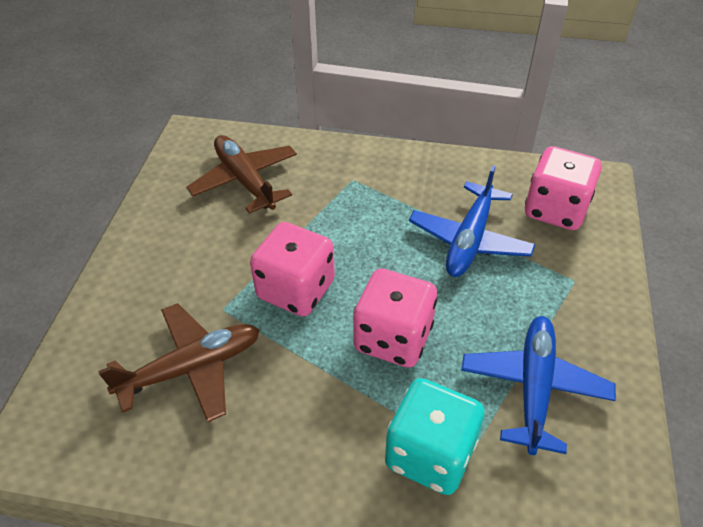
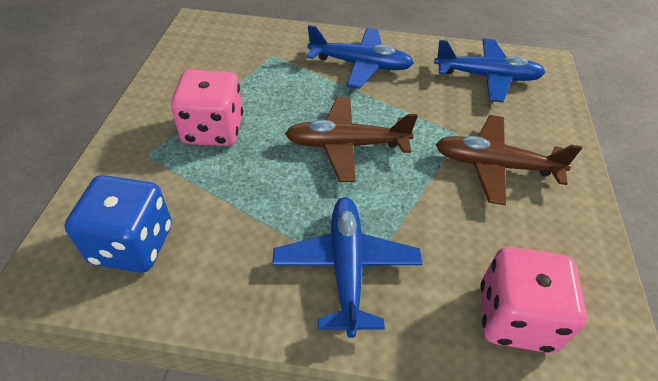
blue dice: none = 0 -> [64,175,172,273] = 1
blue plane: [409,165,535,277] [461,316,616,455] = 2 -> [273,197,422,338] [307,25,414,89] [434,39,545,102] = 3
pink dice: [250,222,335,317] [353,268,437,367] [525,146,602,230] = 3 -> [171,70,243,146] [480,247,587,353] = 2
turquoise dice: [385,378,484,495] = 1 -> none = 0

